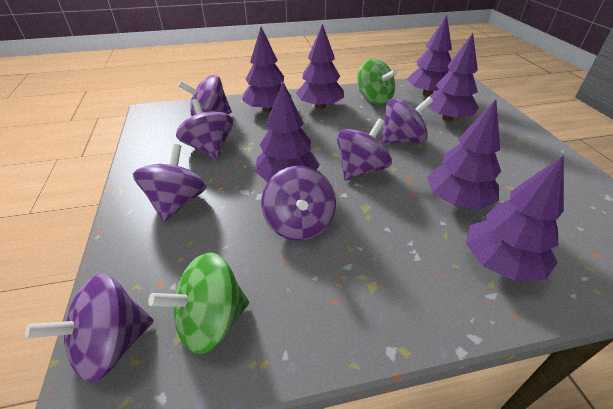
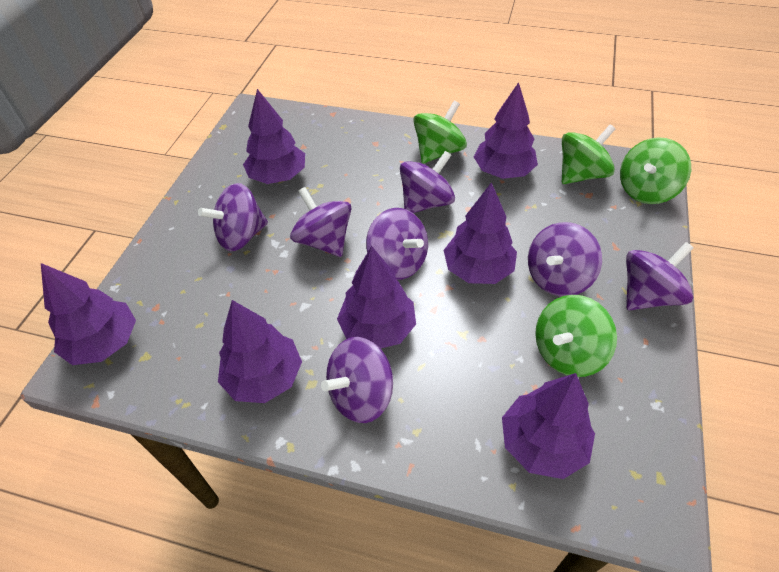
green spinning top: [148,252,249,354] [358,59,397,105] = 2 -> [413,101,467,164] [535,295,617,377] [562,125,615,184] [620,137,691,204] = 4

